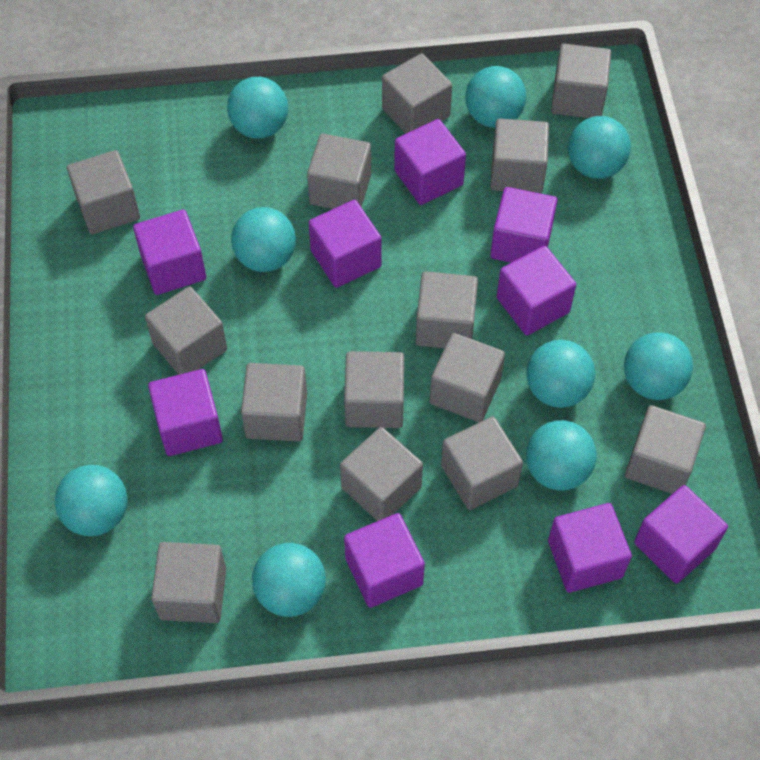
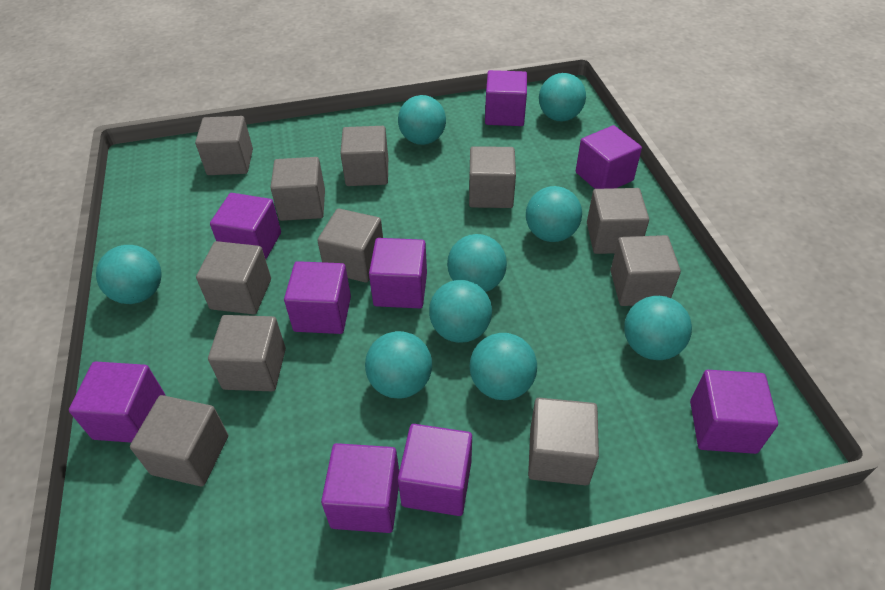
grey cube: [67,150,140,234] [145,286,227,375] [151,542,226,623] [241,363,307,442] [307,134,371,209] [340,427,423,521] [344,351,404,428] [382,53,452,133] [416,271,478,348] [430,333,505,422] [441,417,523,510] [490,118,549,194] [551,43,612,118] [625,405,706,494] = 14 -> [130,395,228,486] [195,116,253,175] [196,241,271,314] [208,315,286,391] [270,157,325,221] [317,208,383,283] [340,126,388,186] [469,146,516,208] [528,398,599,485] [587,188,649,254] [610,235,681,306] = 11

